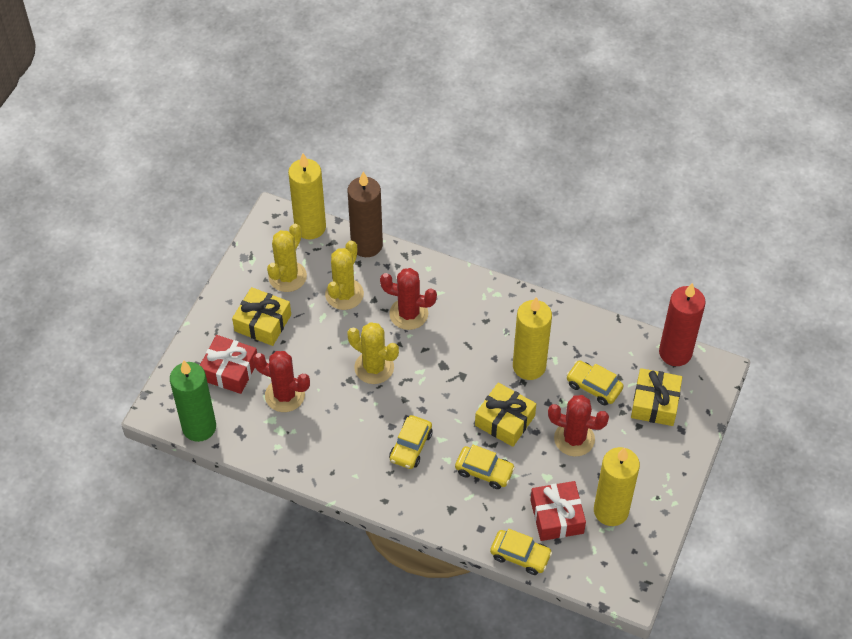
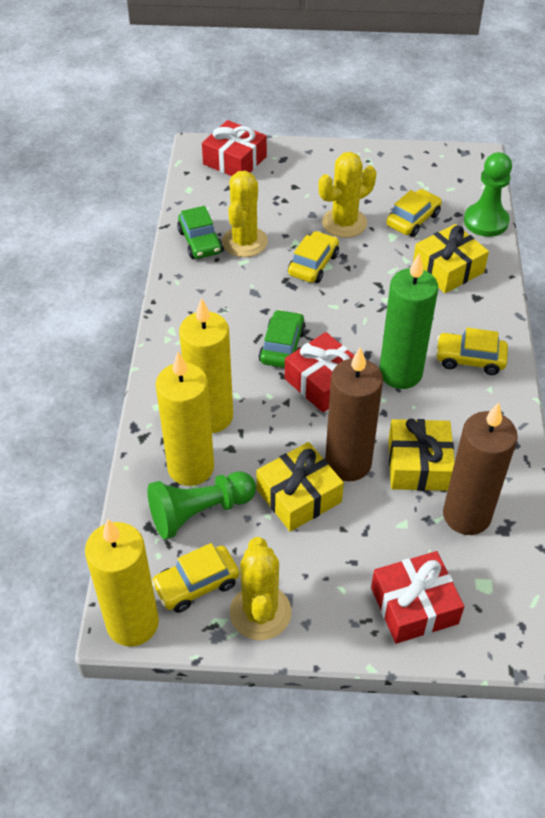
brown candle: [348,172,383,257] = 1 -> [325,347,383,481] [443,402,518,535] = 2
green car: none = 0 -> [177,206,223,259] [259,310,306,368] = 2
green pawn: none = 0 -> [147,472,256,540] [464,152,512,237] = 2
red cactus: [253,351,310,412] [380,268,437,330] [548,395,609,456] = 3 -> none = 0
red candle: [659,283,706,366] = 1 -> none = 0
red gift: [200,335,257,394] [530,481,586,541] = 2 -> [202,120,267,176] [285,332,354,412] [371,551,465,644] = 3

